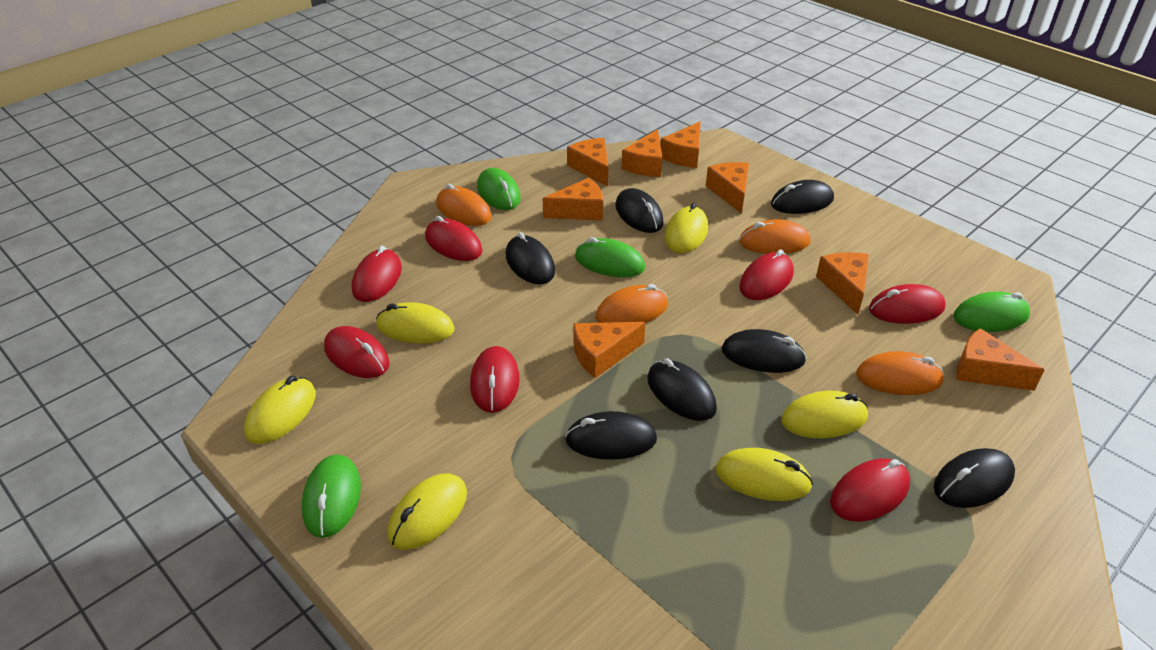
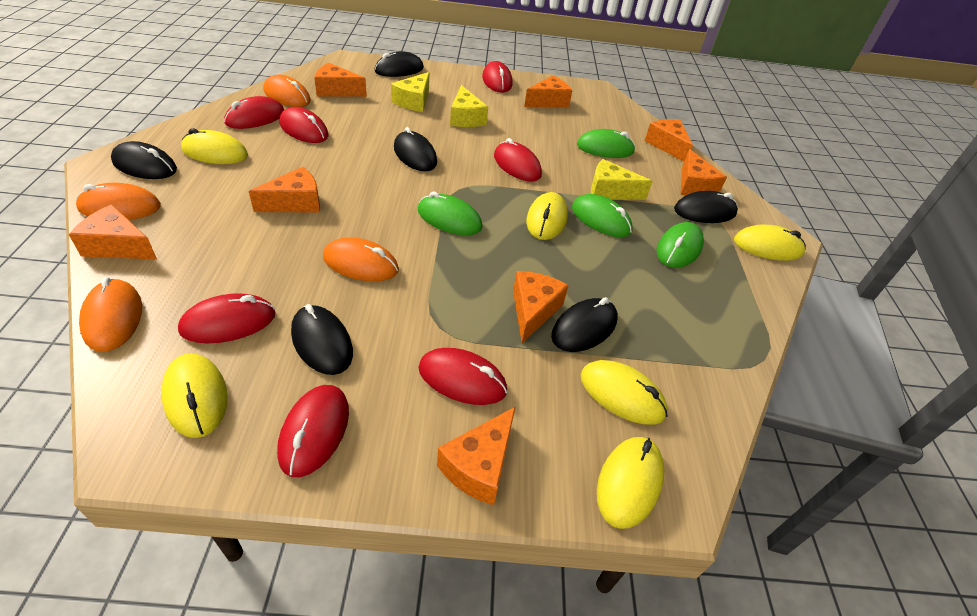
black mouse: [506,232,555,284] [565,411,657,460] [615,188,664,233] [647,358,717,421] [722,329,807,373] [771,180,834,214] [934,448,1015,508] = 7 -> [111,141,177,179] [291,304,353,375] [375,52,424,77] [394,127,437,171] [551,297,618,352] [674,191,738,223] = 6
yellow cheese: none = 0 -> [391,72,429,112] [450,85,488,127] [591,159,653,200] = 3

